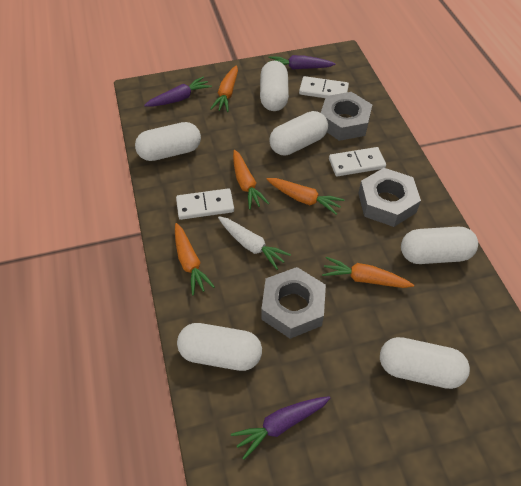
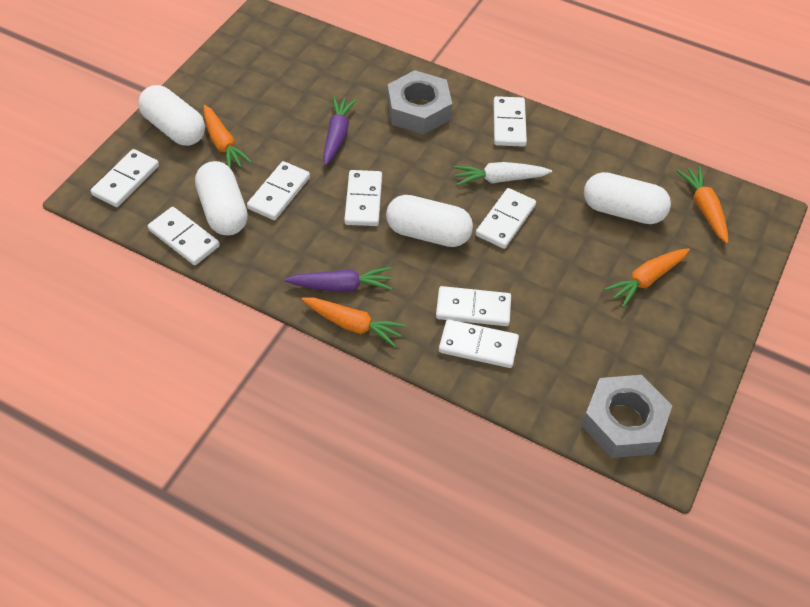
grey nut: [261,267,326,339] [321,92,372,141] [358,168,421,227] = 3 -> [387,70,452,134] [581,375,672,458] = 2
orange carrot: [175,223,215,295] [210,65,238,112] [233,150,270,210] [266,178,344,215] [322,257,414,288] = 5 -> [203,105,252,168] [301,297,406,347] [604,248,690,308] [677,166,728,244] = 4
purple carrot: [144,76,212,107] [231,396,330,460] [268,55,335,69] = 3 -> [285,267,392,292] [323,96,357,166] = 2
white capsule: [135,122,201,161] [177,323,262,371] [260,61,289,111] [269,111,328,155] [380,337,470,389] [401,226,478,264] = 6 -> [138,85,205,146] [195,161,248,235] [386,195,473,247] [584,172,671,224] = 4
white domino: [176,188,234,220] [299,76,349,98] [329,147,386,177] = 3 -> [91,149,159,207] [148,207,220,265] [247,161,310,220] [344,170,382,226] [436,286,511,326] [439,319,519,368] [476,188,536,249] [493,96,527,147] = 8

